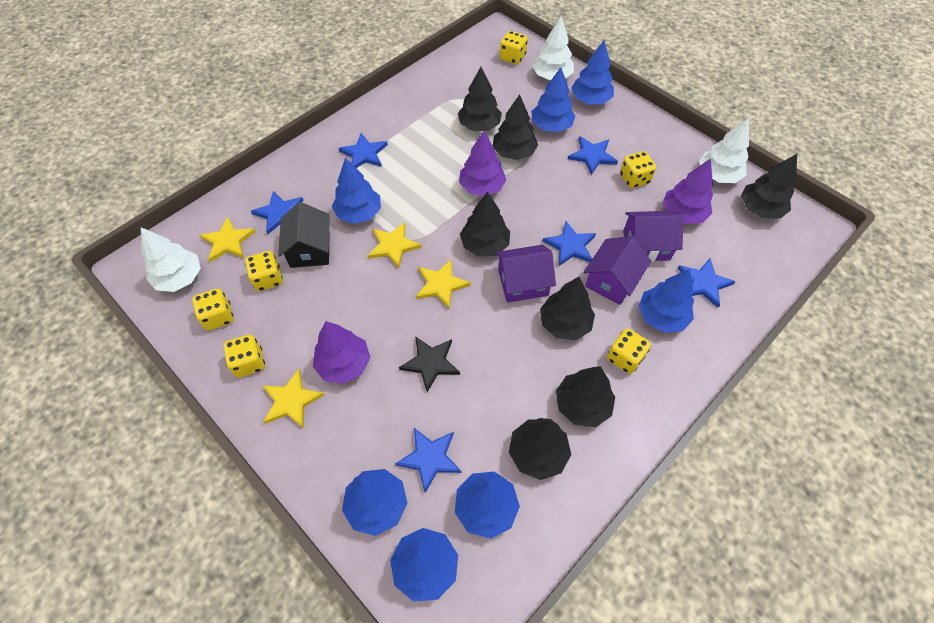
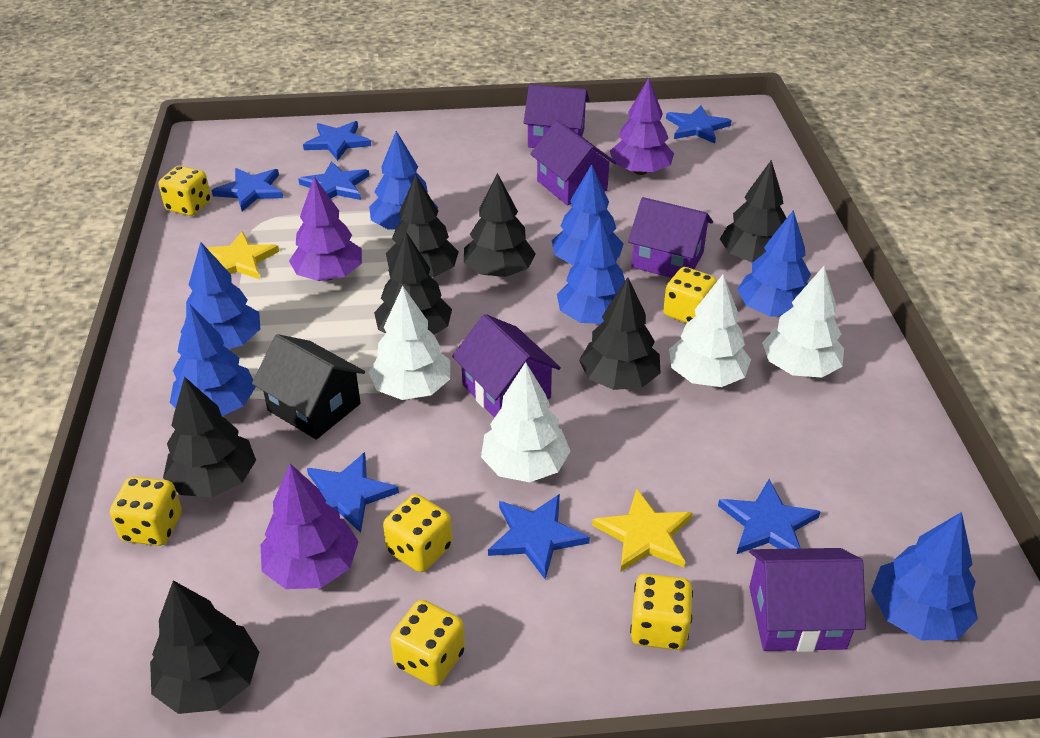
black star: [399,336,460,392] = 1 -> none = 0
blue star: [251,191,304,234] [338,133,388,168] [395,428,462,493] [543,221,596,266] [568,136,618,175] [677,258,736,308] = 6 -> [212,168,283,211] [298,161,369,200] [303,121,371,161] [307,452,399,533] [488,494,590,579] [666,105,732,144] [718,479,821,554] = 7
purple house: [496,245,556,303] [584,236,651,305] [623,211,684,262] = 3 -> [452,314,561,418] [524,84,590,148] [530,120,616,205] [628,197,713,278] [749,548,866,652] = 5
white tree: [141,227,201,292] [533,17,574,80] [699,118,749,183] = 3 -> [368,286,450,400] [481,362,570,482] [669,275,751,387] [762,266,844,378] = 4
yellow star: [200,217,256,262] [263,369,324,428] [368,222,422,268] [416,260,471,309] = 4 -> [206,231,279,279] [592,489,693,572] = 2

